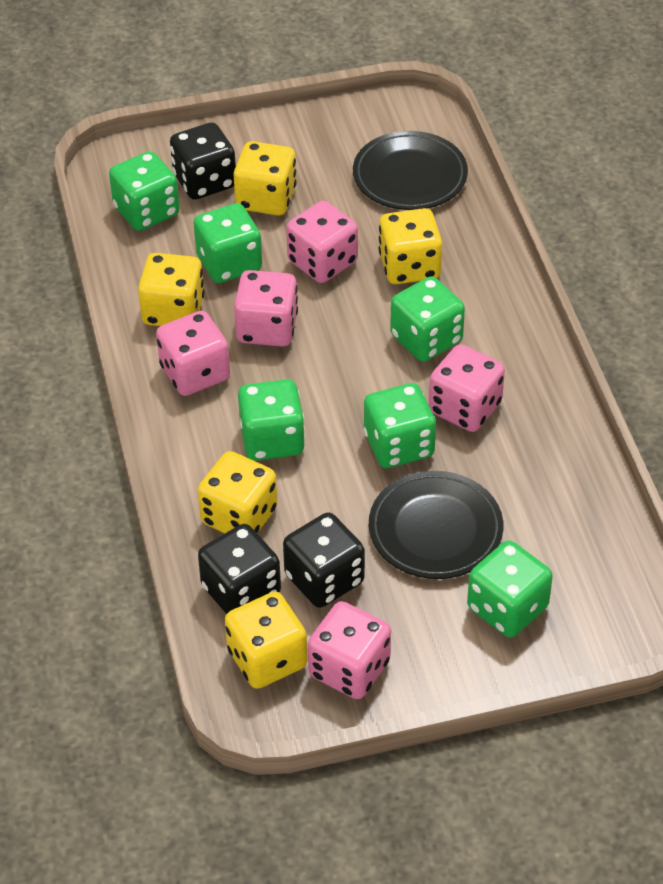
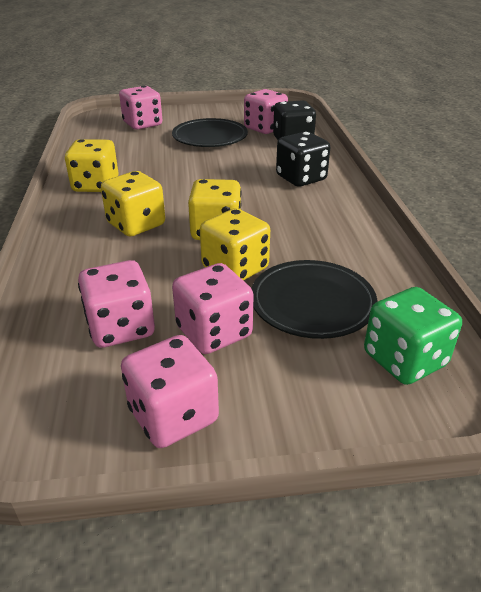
black dice: [170,122,236,200] [198,524,281,614] [283,512,365,608] = 3 -> [273,100,316,140] [276,132,330,187] = 2
green dice: [109,151,180,231] [193,203,262,283] [238,379,305,461] [364,383,436,468] [390,276,465,362] [467,541,553,638] = 6 -> [364,287,462,385] = 1
yellow dice: [138,253,204,326] [198,451,278,533] [225,592,308,689] [234,141,297,216] [379,208,442,284] = 5 -> [65,139,118,192] [101,171,165,237] [188,179,241,240] [200,208,270,281] = 4

